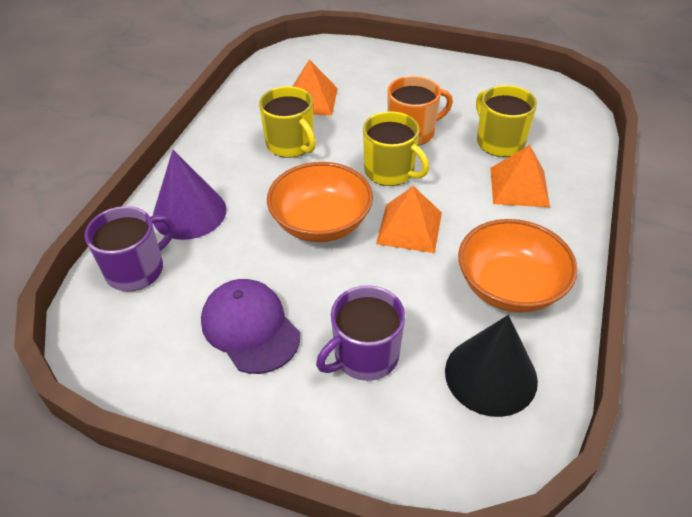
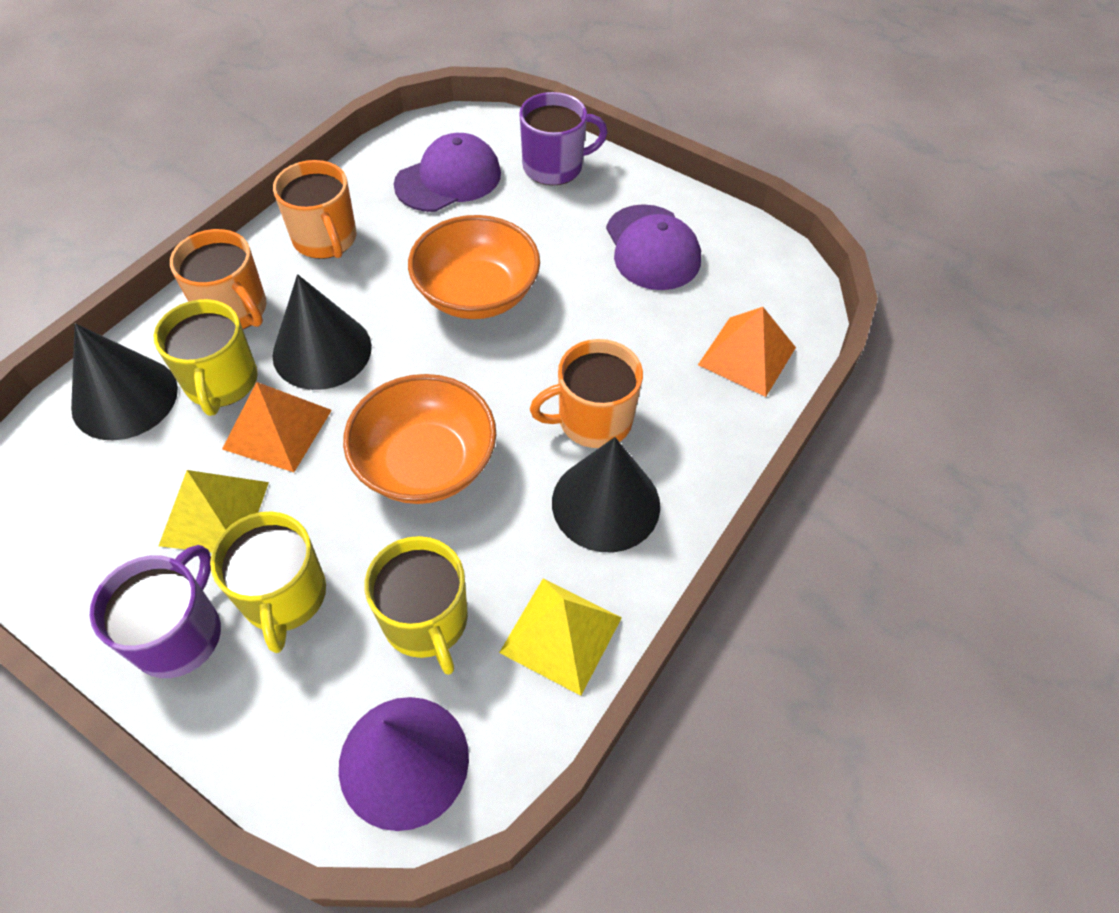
black cone: [445,315,538,417] = 1 -> [71,323,178,440] [272,274,372,390] [552,437,660,552] = 3
orange mug: [388,76,453,146] = 1 -> [170,229,267,329] [273,160,356,259] [530,339,643,448] = 3
orange pyramid: [292,60,338,116] [376,186,442,253] [490,145,550,207] = 3 -> [222,382,332,472] [698,307,796,397] = 2
purple cap: [201,279,300,374] = 1 -> [394,133,501,212] [606,204,701,290] = 2
yellow pyramid: none = 0 -> [159,470,269,553] [499,579,622,696] = 2

